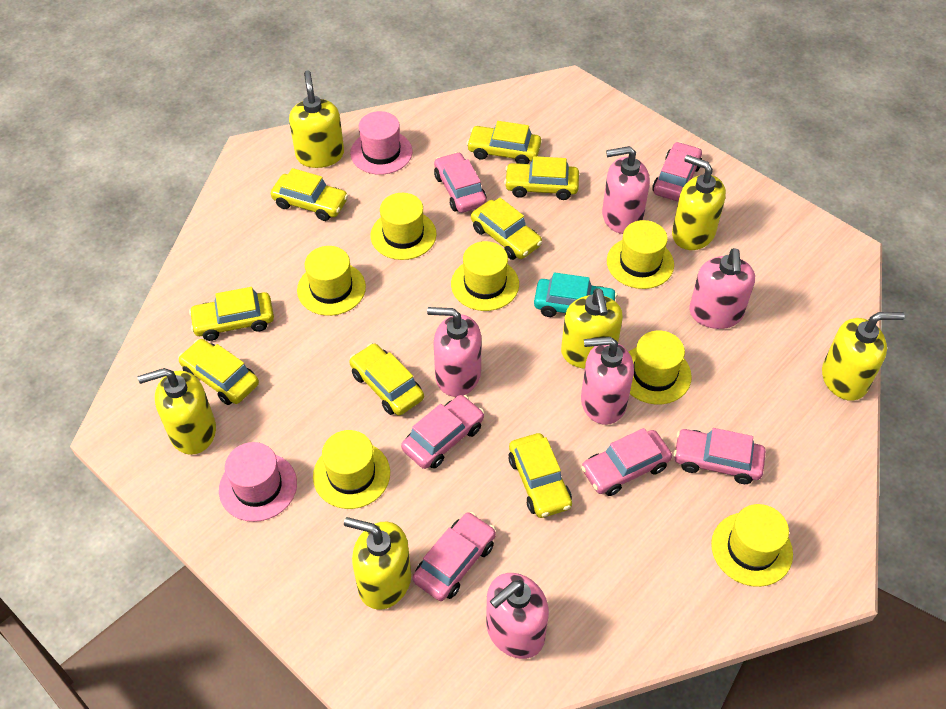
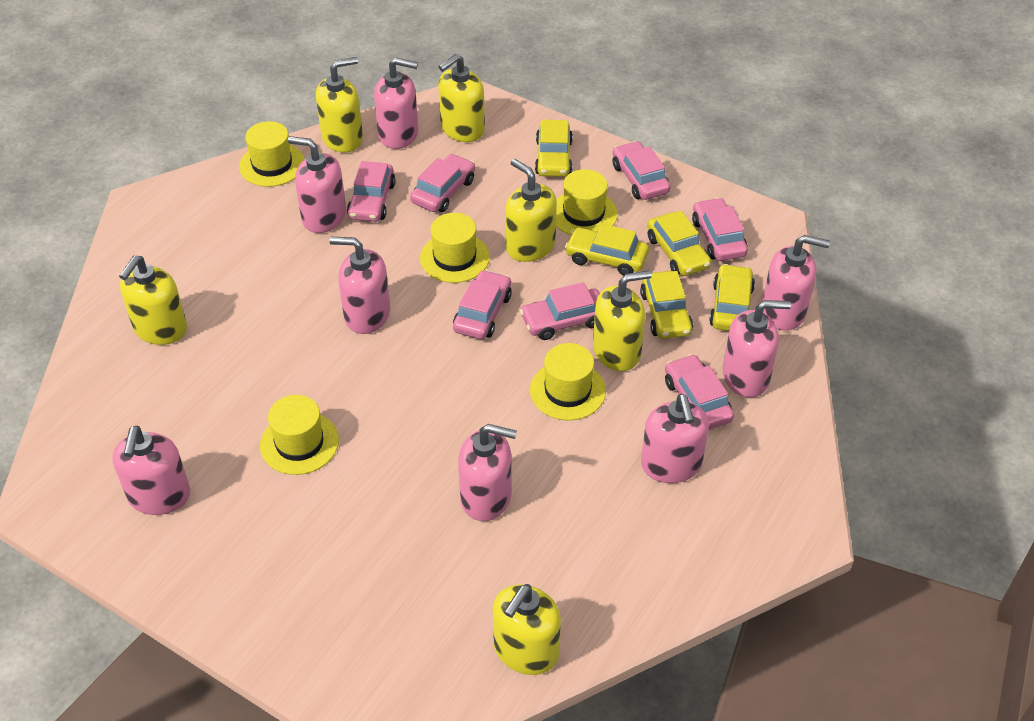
pink car: [401,395,484,469] [413,512,496,601] [434,152,487,213] [581,428,672,496] [652,142,702,201] [674,428,766,484] = 6 -> [347,161,396,222] [410,154,475,212] [453,270,512,339] [520,282,600,340] [612,141,671,200] [665,354,734,430] [692,198,748,261] = 7
pink hat: [219,442,297,522] [350,111,413,175] = 2 -> none = 0
pink soap dispenser: [427,307,482,397] [486,573,549,659] [581,337,634,425] [602,146,650,234] [689,248,755,329] = 5 -> [112,426,190,515] [288,136,346,233] [329,237,390,334] [374,58,418,149] [458,424,517,521] [641,394,709,483] [722,300,791,397] [762,235,830,330] = 8
turquoise car: [534,272,617,317] = 1 -> none = 0
yellow car: [178,339,259,405] [189,287,274,341] [271,168,348,221] [350,343,424,416] [467,121,541,164] [471,198,542,260] [504,156,579,200] [508,433,572,518] = 8 -> [535,120,573,177] [565,224,649,276] [640,271,693,339] [647,211,711,276] [709,264,755,331] = 5
yellow hat: [297,246,366,316] [313,430,390,509] [370,193,436,260] [451,241,519,311] [607,220,674,289] [629,330,692,404] [711,504,793,587] = 7 -> [239,121,305,187] [260,395,339,475] [420,213,490,283] [530,343,606,420] [556,169,618,235] = 5

